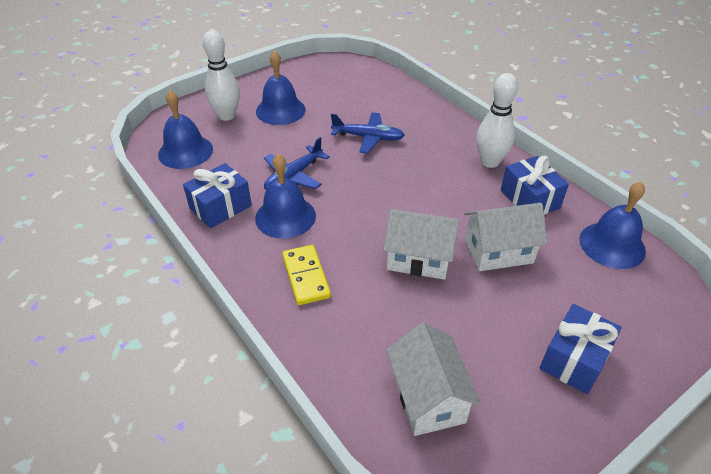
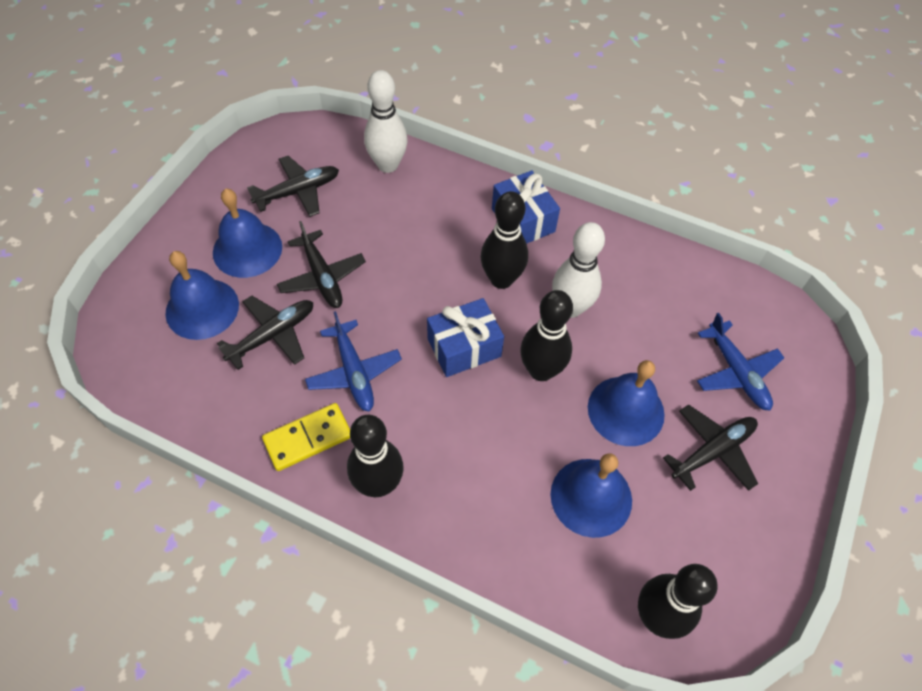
black bowling pin: none = 0 -> [347,415,404,497] [481,191,528,289] [520,290,573,381] [638,564,717,639] = 4
black plane: none = 0 -> [217,296,313,370] [247,156,339,217] [277,221,366,308] [663,404,758,491] = 4
blue gift: [183,163,252,228] [501,156,569,215] [540,304,622,394] = 3 -> [427,298,504,377] [492,170,560,244] = 2
white house: [383,209,459,280] [386,323,481,436] [464,203,548,271] = 3 -> none = 0

